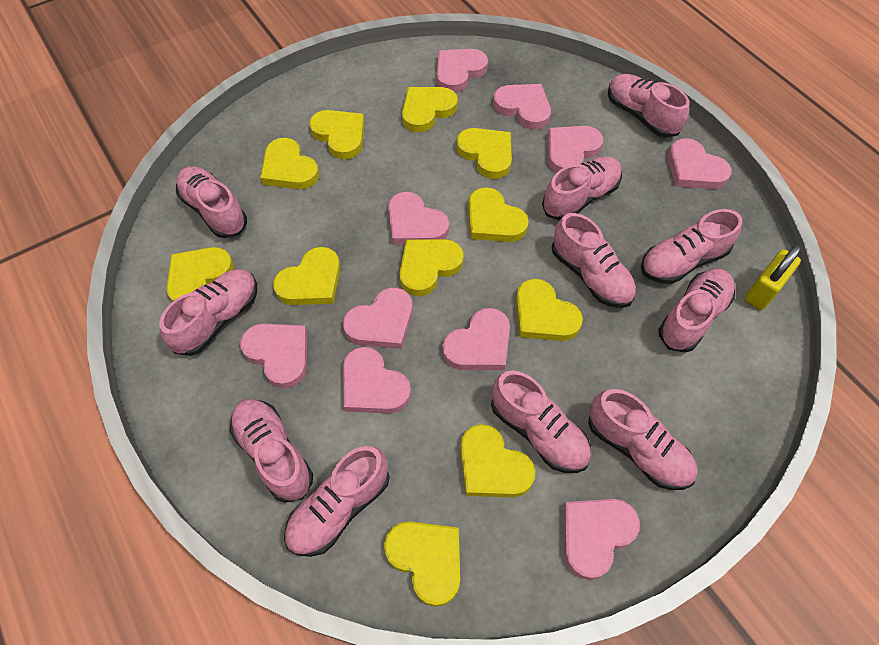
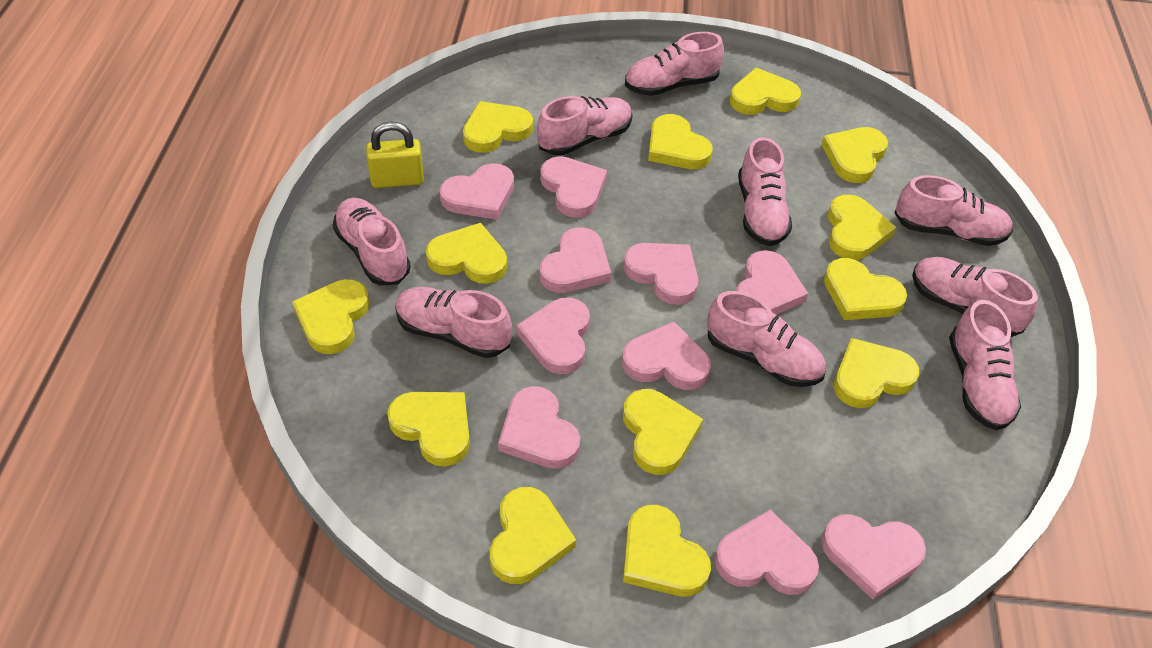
pink shoe: [159,269,257,356] [176,166,247,238] [230,399,313,503] [284,446,390,557] [491,370,591,473] [542,156,622,221] [552,213,636,308] [588,389,698,490] [608,74,689,138] [641,209,742,284] [658,269,735,353] = 11 -> [333,198,411,285] [395,287,512,358] [537,96,633,156] [625,32,724,96] [707,291,826,387] [738,137,792,246] [894,175,1013,246] [912,257,1038,337] [949,300,1021,430] = 9
yellow heart: [167,247,234,302] [260,138,319,189] [273,247,340,305] [309,110,364,160] [384,522,460,607] [400,239,464,296] [402,87,458,132] [456,128,512,179] [460,424,535,497] [468,187,529,242] [516,279,583,341] = 11 -> [292,279,370,354] [387,392,470,467] [426,223,507,284] [463,101,533,153] [490,487,576,584] [623,389,703,475] [623,505,711,596] [648,114,713,169] [730,68,801,115] [821,127,888,183] [824,258,907,320] [828,195,896,260] [834,338,919,408] = 13

